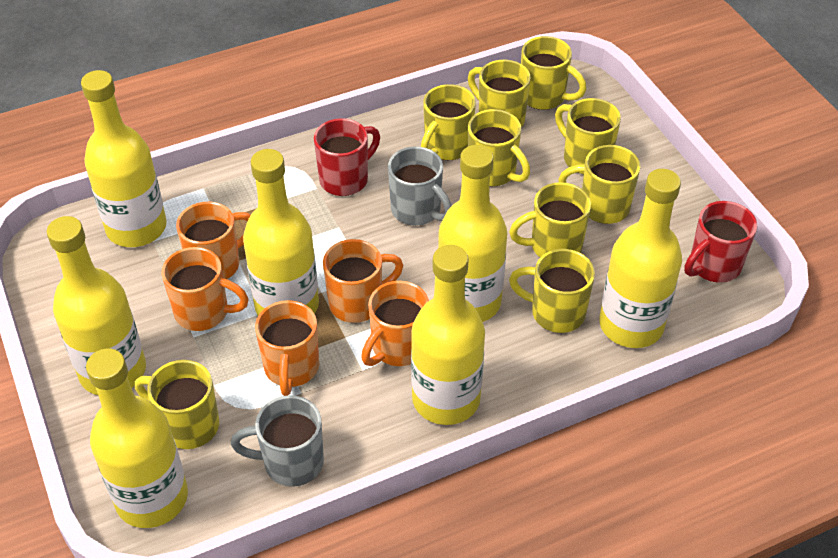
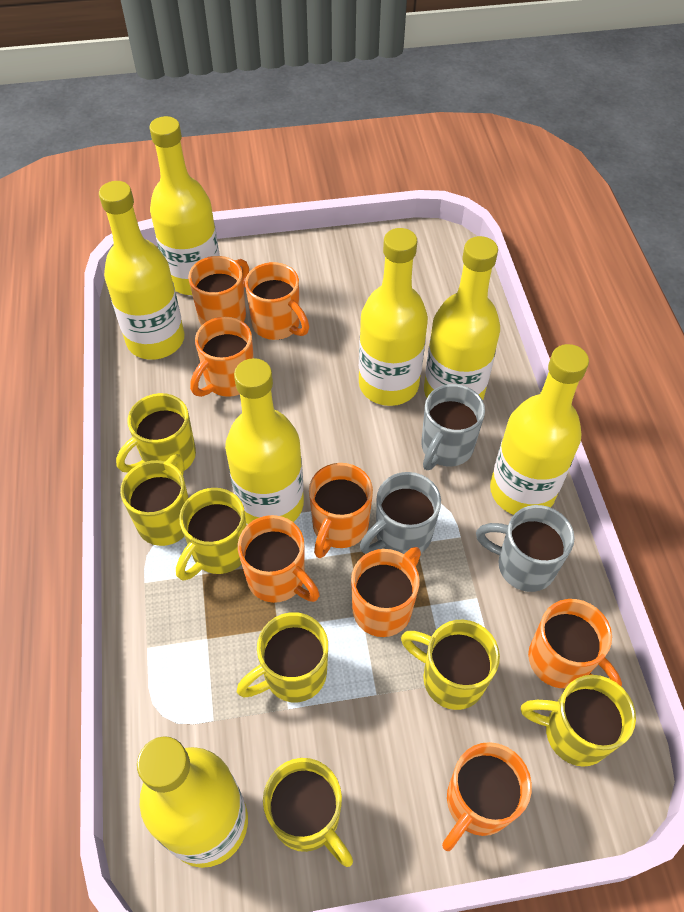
grey mug: [231,395,324,487] [388,147,452,226] = 2 -> [360,472,441,554] [421,384,485,470] [476,505,574,592] = 3
orange mug: [161,247,249,331] [176,202,251,279] [255,300,319,396] [323,239,403,323] [361,281,429,366] = 5 -> [188,256,249,325] [190,317,254,397] [238,515,320,603] [245,262,309,340] [309,463,373,558] [351,547,421,637] [442,742,532,851] [528,599,622,688] = 8
red mug: [314,118,380,196] [684,201,757,283] = 2 -> none = 0
yellow mug: [135,360,219,449] [421,84,476,160] [468,60,531,127] [468,109,530,186] [509,182,591,257] [509,249,595,333] [521,36,587,110] [555,98,621,174] [558,145,641,224] = 9 -> [116,393,196,472] [120,454,188,546] [176,488,247,581] [237,612,328,702] [263,758,353,867] [401,620,500,710] [521,675,636,767] = 7

